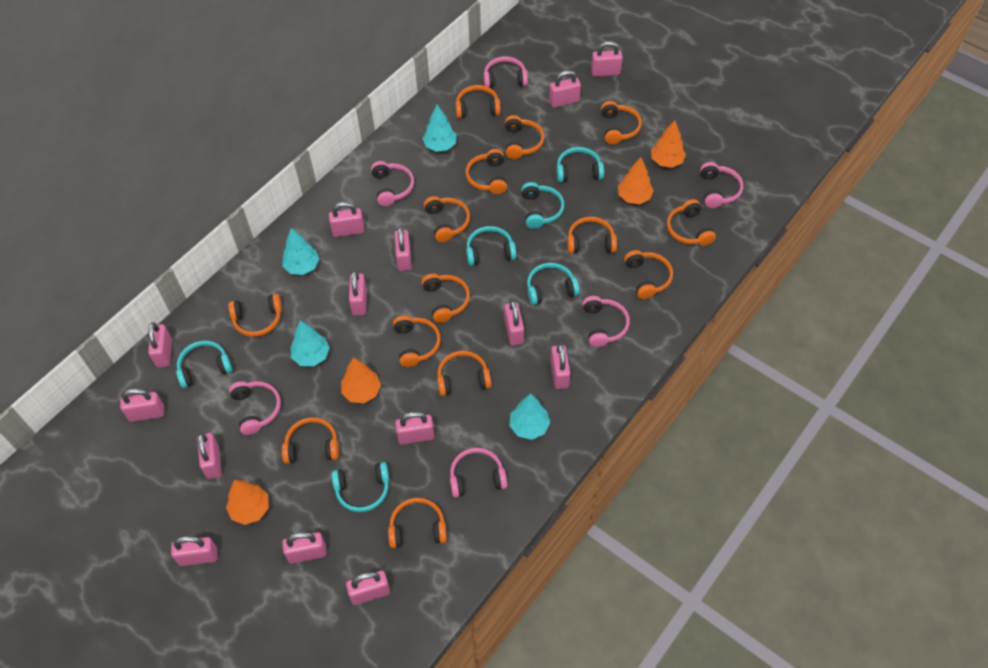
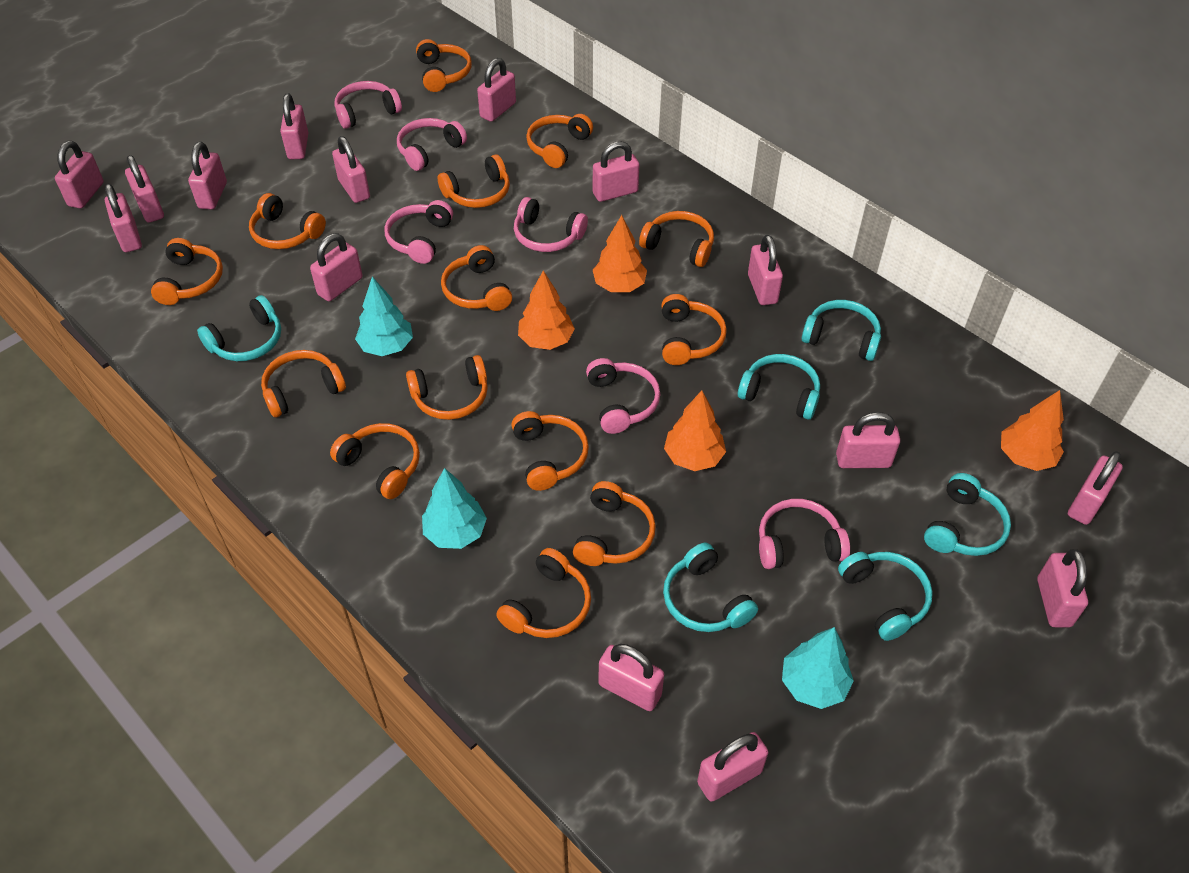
pink padlock: [120,389,164,422] [148,322,172,368] [171,536,218,566] [197,433,222,479] [282,532,327,564] [329,202,365,237] [346,571,390,605] [349,271,367,316] [394,227,412,271] [395,412,435,445] [504,300,524,346] [549,70,581,108] [550,344,570,389] [591,41,623,77] = 14 -> [55,141,104,208] [105,184,142,252] [125,155,164,223] [188,142,227,209] [280,94,308,159] [310,233,363,301] [332,136,370,203] [477,58,516,122] [593,141,639,202] [598,644,664,711] [697,732,768,802] [748,235,783,305] [836,412,900,468] [1037,549,1088,628] [1068,451,1123,525] = 15
turquoise tree: [282,228,319,275] [291,320,330,366] [422,105,457,152] [509,393,550,440] = 4 -> [355,277,413,356] [422,468,487,549] [782,627,854,709] = 3

